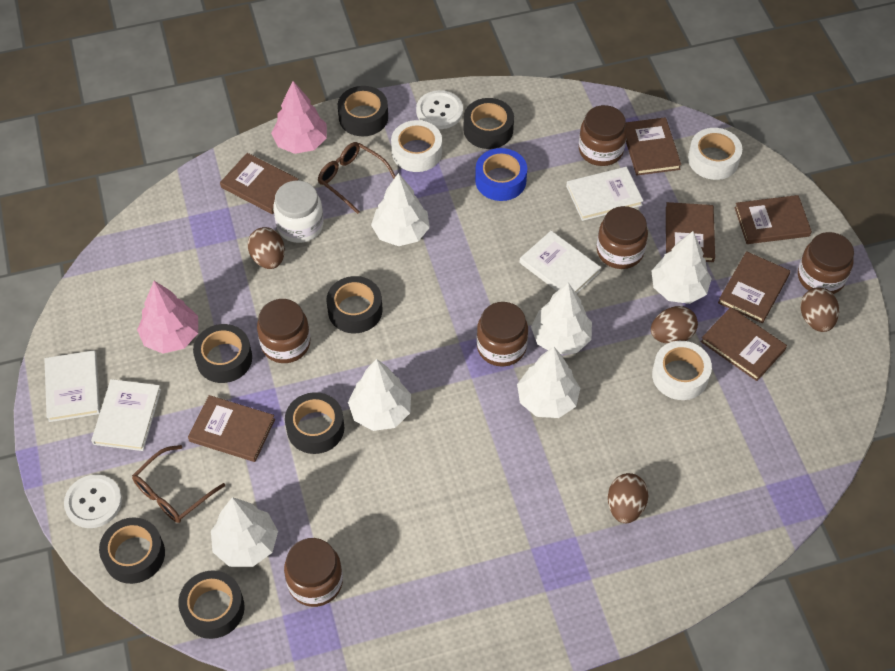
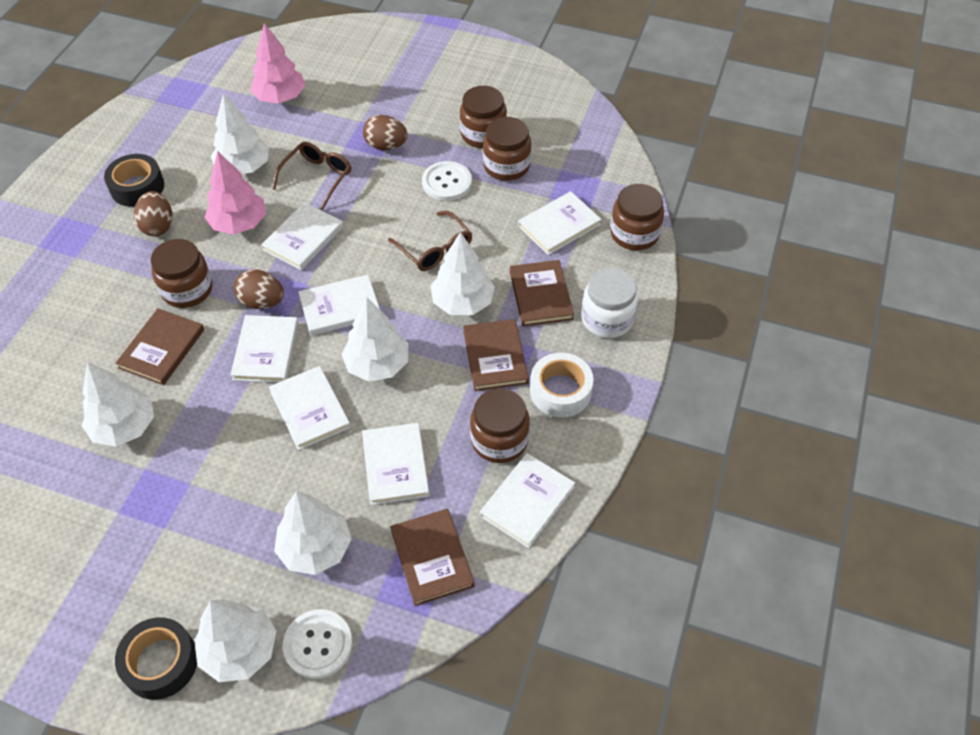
black tape: [99,517,165,584] [178,571,245,639] [193,324,252,383] [285,392,344,454] [327,276,382,333] [338,86,388,136] [464,98,514,149] = 7 -> [104,154,164,207] [115,617,197,700] = 2
blue tape: [475,148,527,201] = 1 -> none = 0
brown book: [188,395,275,462] [220,153,299,214] [626,117,681,175] [666,202,715,262] [701,307,787,381] [718,251,790,323] [735,195,812,244] = 7 -> [115,308,204,385] [390,509,475,606] [463,319,529,391] [510,260,574,327] = 4
brown egg: [248,227,285,269] [608,473,648,523] [651,306,698,344] [801,287,839,332] = 4 -> [134,191,173,236] [234,270,284,309] [363,115,408,150] = 3
brown jar: [257,299,310,363] [284,538,343,607] [477,302,528,366] [579,105,627,166] [597,206,648,269] [798,232,854,294] = 6 -> [151,239,212,308] [460,86,507,148] [470,388,530,463] [483,117,531,181] [610,184,664,250] = 5
white book: [44,350,100,422] [91,379,161,451] [520,231,601,294] [566,167,643,221] = 4 -> [230,315,299,383] [261,202,344,270] [269,366,351,450] [298,274,380,336] [362,423,430,505] [480,453,575,548] [518,191,602,255] = 7
white tape: [391,120,442,172] [652,341,712,400] [688,128,742,180] = 3 -> [530,353,594,418] = 1

